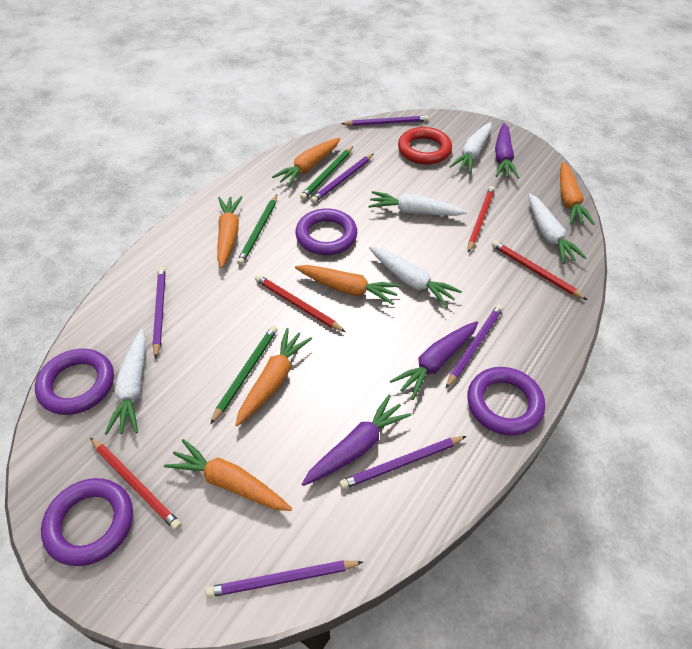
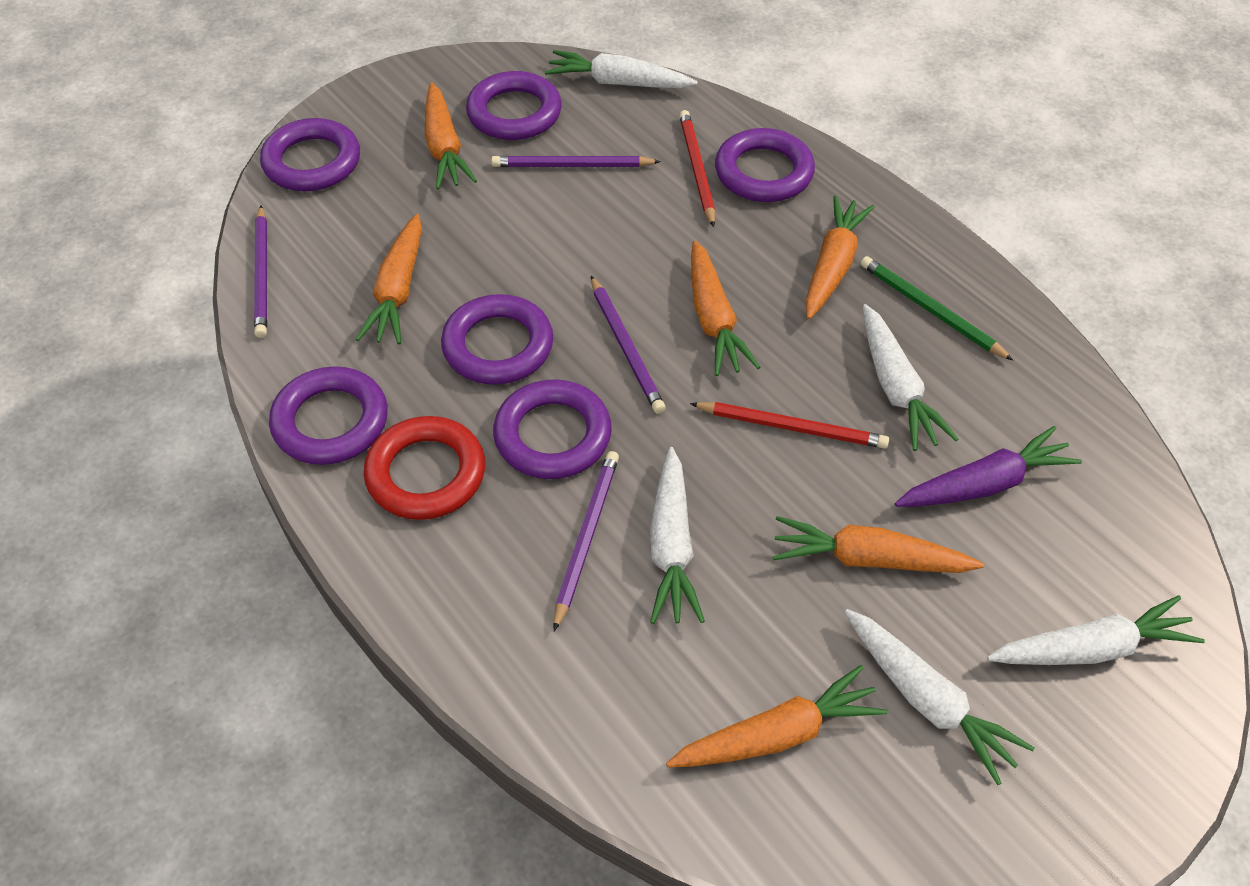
green pencil: [210,326,277,424] [237,195,277,265] [300,146,353,200] = 3 -> [861,256,1013,360] = 1
purple carrot: [302,395,411,486] [390,321,478,400] [495,123,519,179] = 3 -> [895,426,1082,507] = 1
purple pencil: [152,267,166,359] [205,560,363,598] [310,154,373,203] [339,436,467,489] [341,115,429,126] [446,304,503,388] = 6 -> [254,205,267,338] [491,156,661,167] [553,451,619,631] [591,276,666,414] = 4
purple ring: [35,349,114,415] [41,478,133,566] [296,208,357,255] [467,367,545,435] = 4 -> [260,118,360,191] [269,366,388,465] [441,294,553,385] [466,71,562,140] [493,379,612,479] [715,128,815,202] = 6
red pencil: [90,438,181,530] [255,275,345,332] [468,186,495,253] [492,241,587,300] = 4 -> [679,110,715,227] [690,402,889,449] = 2

